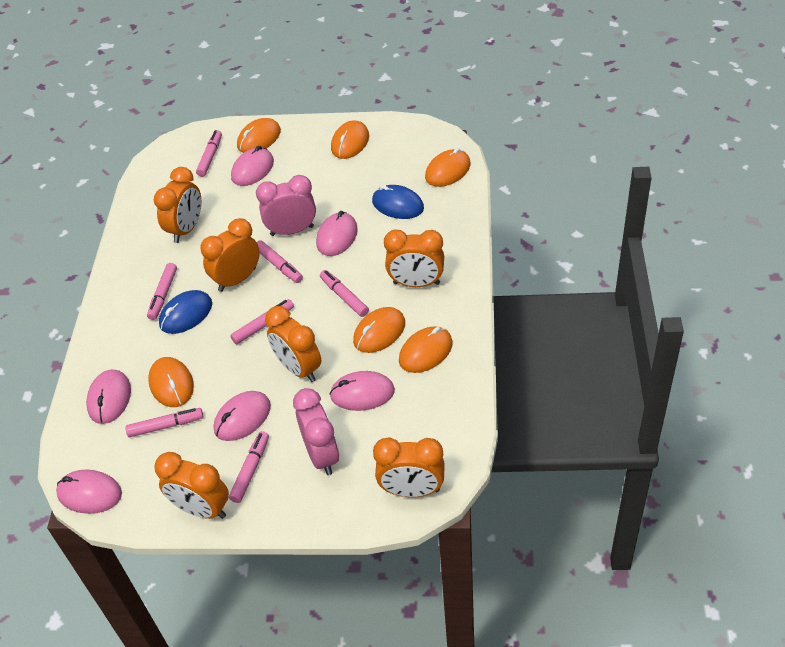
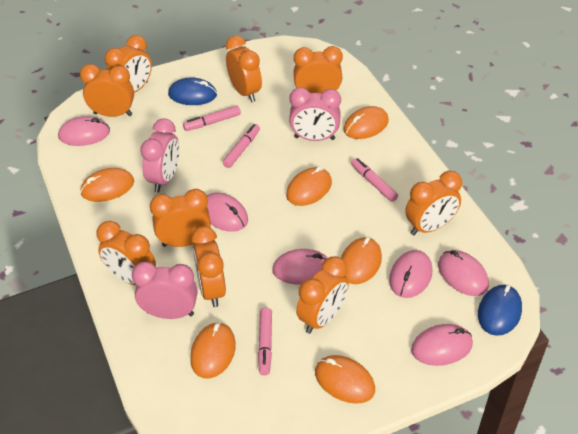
orange clock: [154,167,201,243] [154,452,229,519] [200,218,260,292] [265,306,321,382] [373,437,445,497] [384,229,444,287] = 6 -> [80,64,134,117] [97,221,156,285] [105,35,152,93] [150,189,211,247] [191,226,226,307] [226,35,262,102] [293,46,343,93] [296,256,349,334] [405,171,462,235] = 9
pink clock: [256,175,316,236] [293,388,339,475] = 2 -> [132,262,197,319] [140,118,180,192] [289,87,341,141] = 3
pink marker: [125,408,203,437] [147,263,177,320] [196,130,222,177] [229,431,269,503] [230,299,294,344] [257,240,303,283] [320,270,369,317] = 7 -> [183,106,241,131] [222,124,260,168] [258,308,272,375] [351,158,398,202] = 4

